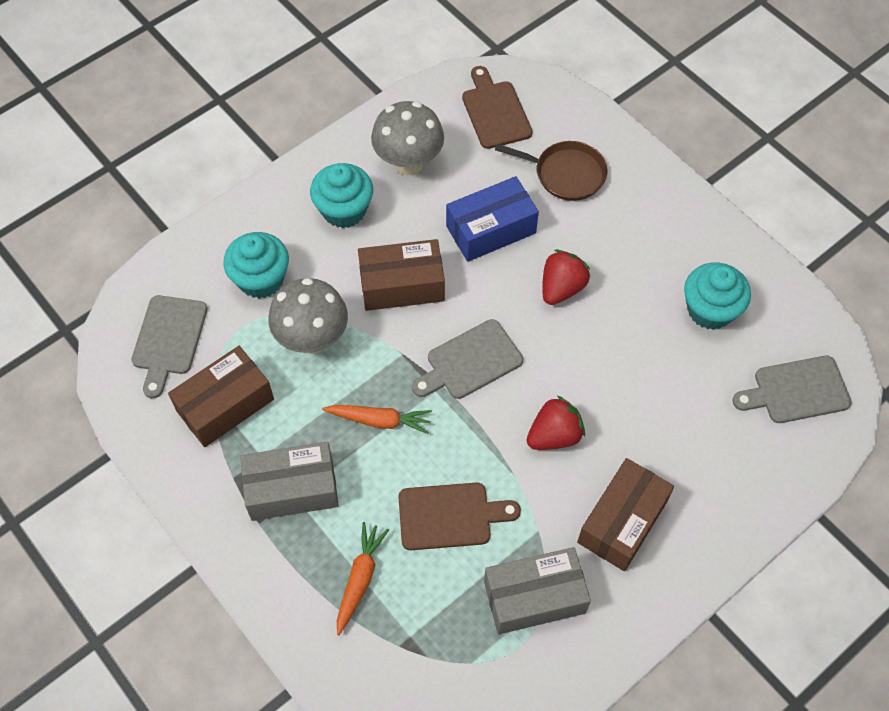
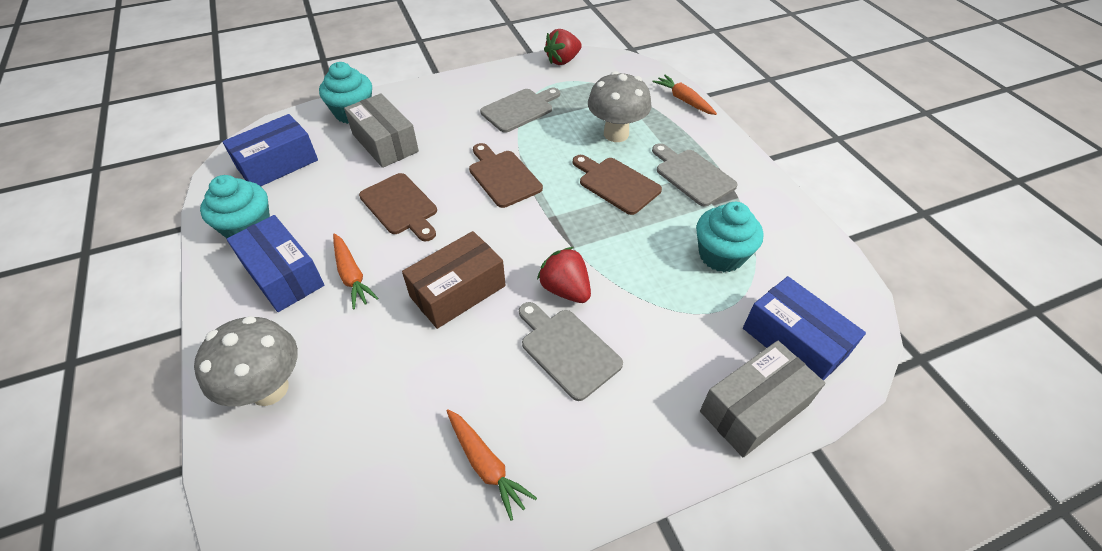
blue box: [446,176,539,262] = 1 -> [222,114,318,186] [227,215,324,312] [743,276,866,381] = 3
brown box: [168,346,274,447] [358,239,445,311] [577,458,674,571] = 3 -> [402,231,506,329] = 1
brown cutting board: [398,483,521,550] [462,66,533,149] = 2 -> [359,173,437,241] [469,143,543,208] [573,155,662,215] = 3
brown pan: [495,141,607,201] = 1 -> none = 0
orange carrot: [322,405,432,434] [337,522,389,635] = 2 -> [333,234,378,309] [447,409,537,521] [652,75,717,115] = 3

